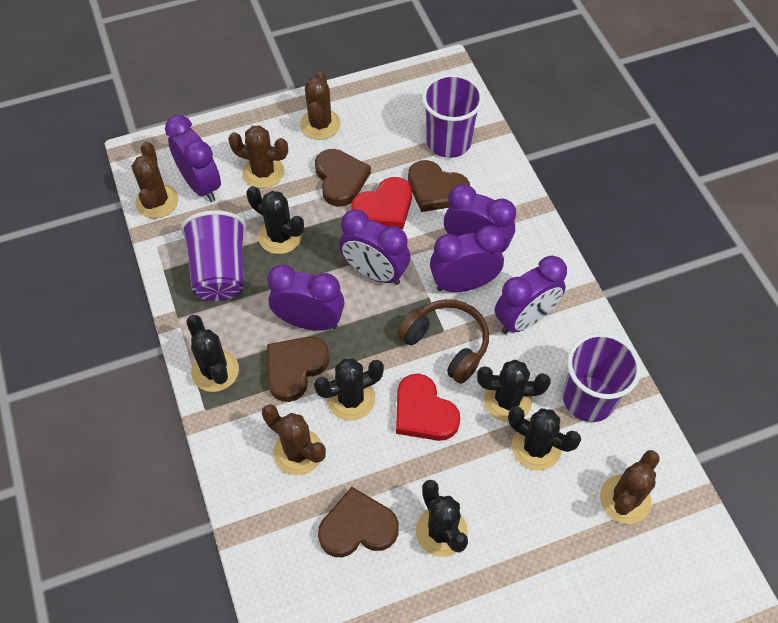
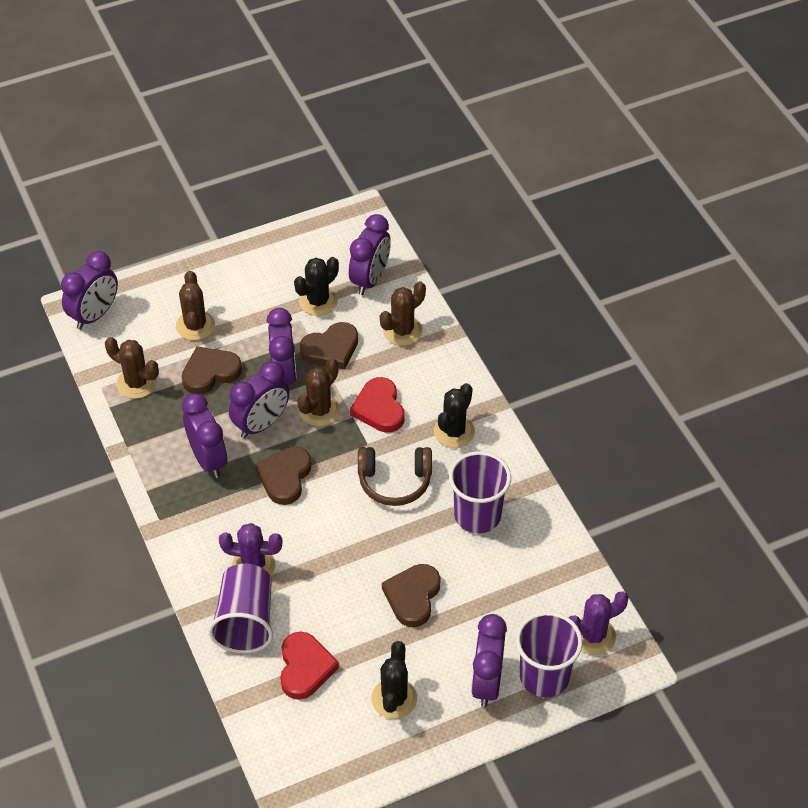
black cactus: [186,315,239,392] [246,186,304,254] [314,358,384,421] [416,480,468,557] [477,359,551,422] [508,406,581,471] = 6 -> [294,257,339,316] [371,641,417,719] [434,383,475,448] = 3
brown cactus: [132,142,178,218] [228,125,288,189] [262,404,326,475] [300,71,341,140] [600,450,660,524] = 5 -> [105,337,159,399] [176,271,215,340] [297,358,340,426] [380,281,426,346] = 4
purple cactus: none = 0 -> [219,523,283,576] [569,592,629,655] = 2

